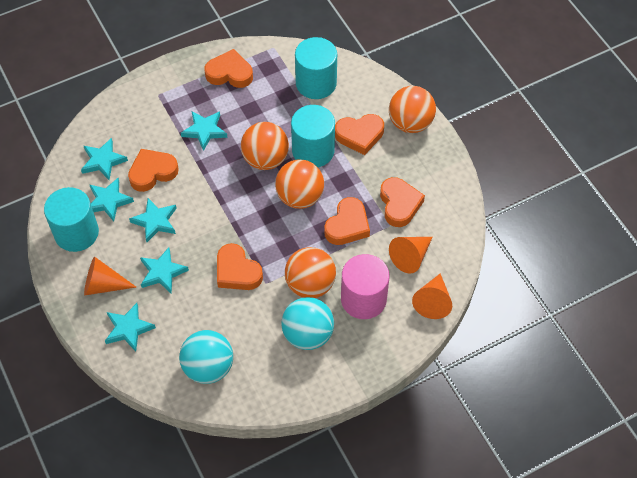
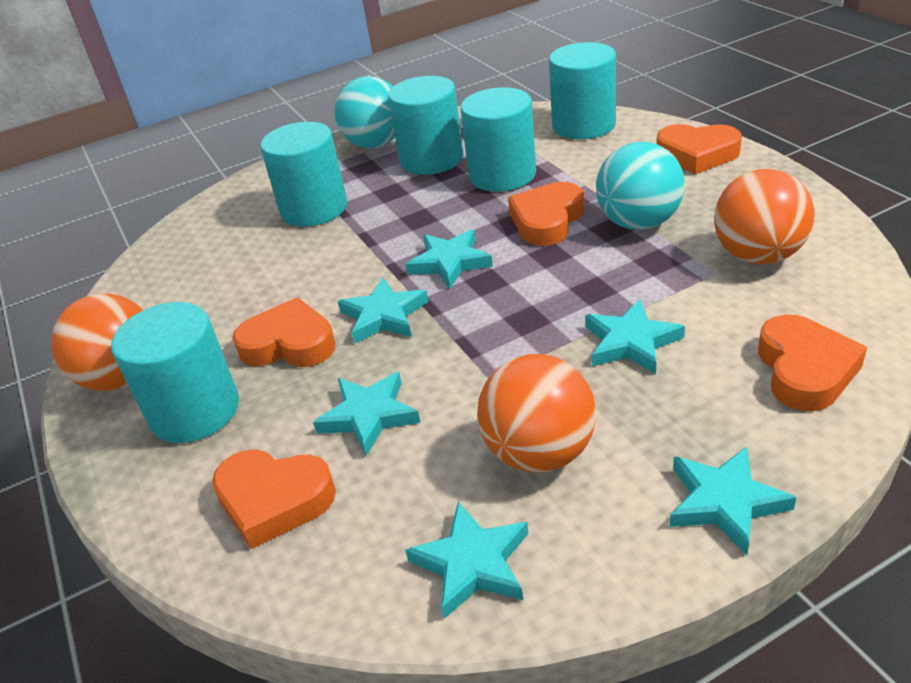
orange ball: [241,122,289,170] [275,160,324,209] [285,247,336,298] [389,86,436,133] = 4 -> [51,294,143,391] [477,354,596,473] [714,169,815,264] = 3
orange cone: [84,257,136,295] [389,237,433,274] [412,274,452,319] = 3 -> none = 0
orange heart: [128,149,179,192] [204,49,253,88] [217,243,263,290] [324,197,370,245] [335,114,384,155] [380,177,425,227] = 6 -> [212,450,336,549] [232,298,336,367] [508,182,585,246] [656,124,742,174] [758,314,867,411] = 5
pink cylinder: [341,254,389,319] = 1 -> none = 0
turquoise cylinder: [44,187,99,252] [291,105,335,167] [295,37,337,99] = 3 -> [111,302,239,443] [260,122,347,227] [388,76,463,175] [461,87,536,192] [549,42,616,139] = 5

